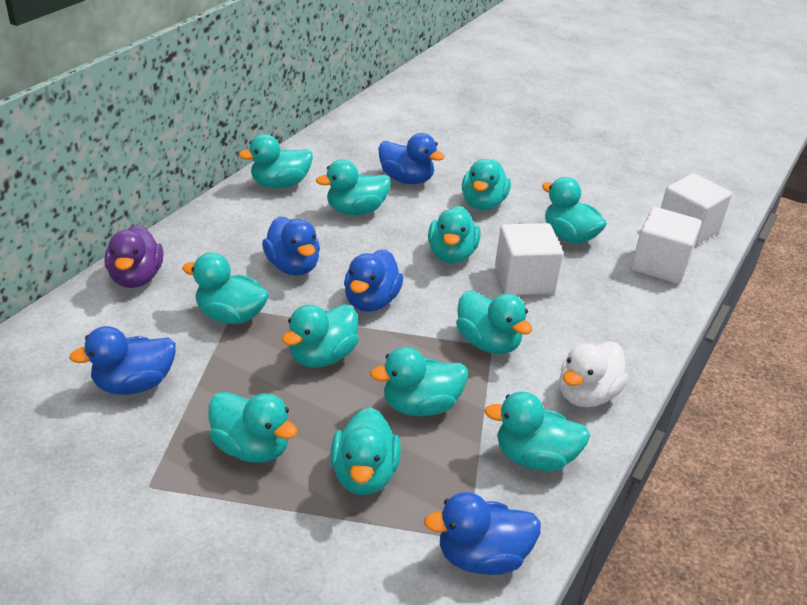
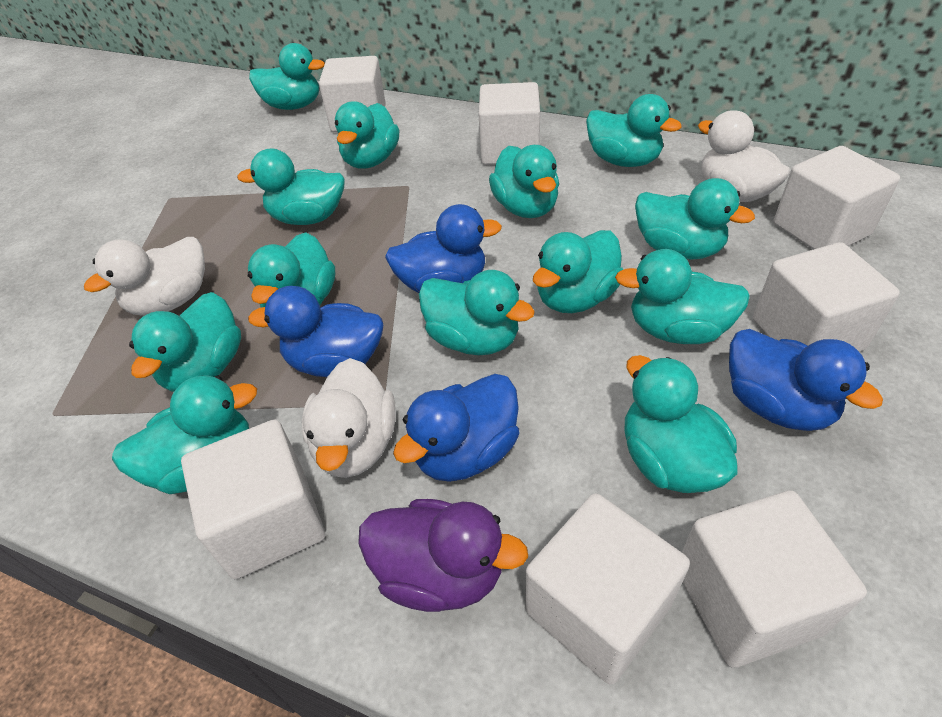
blue duck: [69,326,176,395] [262,216,320,276] [344,249,403,312] [378,133,445,184] [424,492,541,575] = 5 -> [248,286,383,377] [385,204,502,293] [393,374,519,482] [729,329,883,431] = 4
turquoise duck: [182,252,269,324] [209,392,297,463] [239,134,313,189] [282,304,359,368] [316,159,391,215] [330,407,401,495] [370,347,468,417] [428,206,481,263] [456,291,532,354] [462,159,511,210] [484,392,590,471] [542,177,607,244] = 12 -> [112,375,257,494] [129,292,241,392] [237,149,345,225] [248,232,335,307] [249,43,325,110] [335,101,399,169] [419,270,535,355] [489,145,559,218] [533,230,623,313] [586,94,682,167] [615,249,750,344] [624,355,738,493] [635,178,755,260] = 13
white cube: [495,223,563,295] [631,207,702,284] [661,173,732,246] = 3 -> [181,419,325,579] [319,56,386,132] [479,82,540,165] [526,493,690,685] [682,490,867,668] [753,242,900,352] [773,146,900,250] = 7
white duck: [559,341,628,407] = 1 -> [84,237,205,316] [301,358,396,478] [698,110,790,202] = 3

